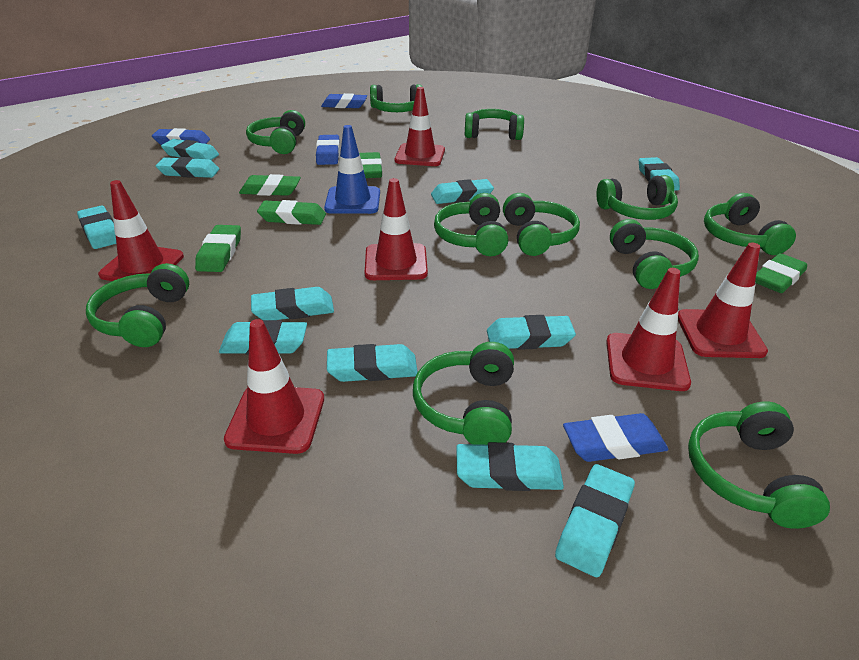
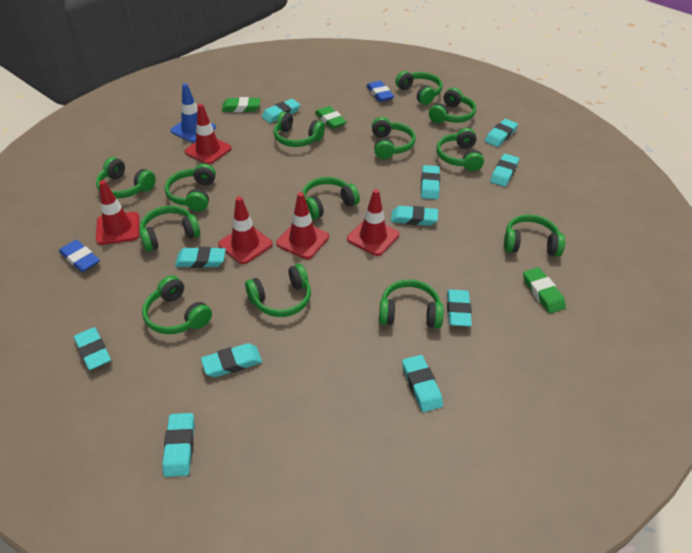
blue eraser: [152,128,210,145] [316,135,340,165] [321,93,367,108] [563,413,668,462] = 4 -> [59,240,100,272] [366,81,394,102] = 2
green eraser: [195,225,241,272] [239,174,301,196] [257,200,326,225] [359,152,382,178] [755,253,807,293] = 5 -> [222,97,260,112] [315,106,347,129] [523,267,566,314] = 3
green headphones: [86,263,189,347] [246,110,305,154] [370,84,422,112] [413,342,514,445] [434,193,508,256] [465,109,524,140] [503,193,580,256] [596,175,678,220] [610,219,699,289] [688,402,830,529] [704,193,796,255] = 11 -> [96,157,156,199] [139,206,200,251] [142,276,212,334] [165,164,216,212] [245,264,311,317] [274,111,325,147] [302,177,360,220] [372,117,415,159] [379,279,444,328] [396,71,443,105] [429,88,476,123] [436,128,484,171] [504,214,565,256] = 13
red traffic cone: [98,180,184,281] [224,319,324,454] [365,178,428,280] [395,87,445,166] [606,268,691,391] [678,242,768,358] = 6 -> [96,180,139,245] [185,104,232,164] [218,196,273,264] [276,192,329,259] [347,189,399,256] = 5

